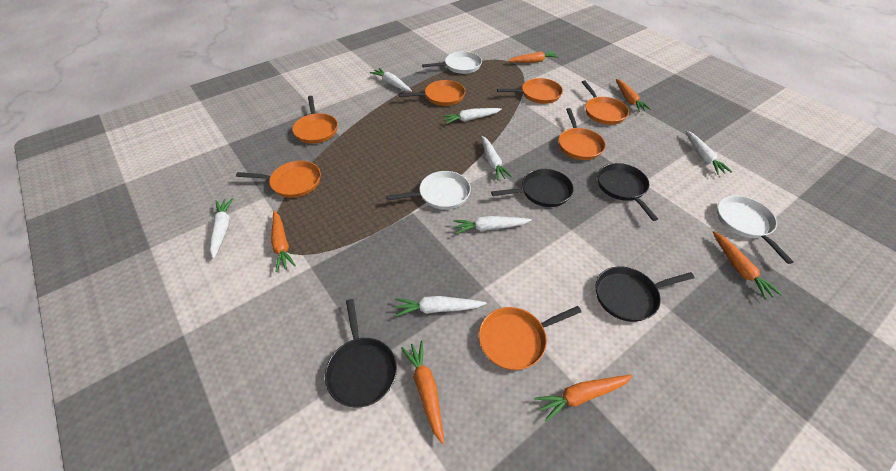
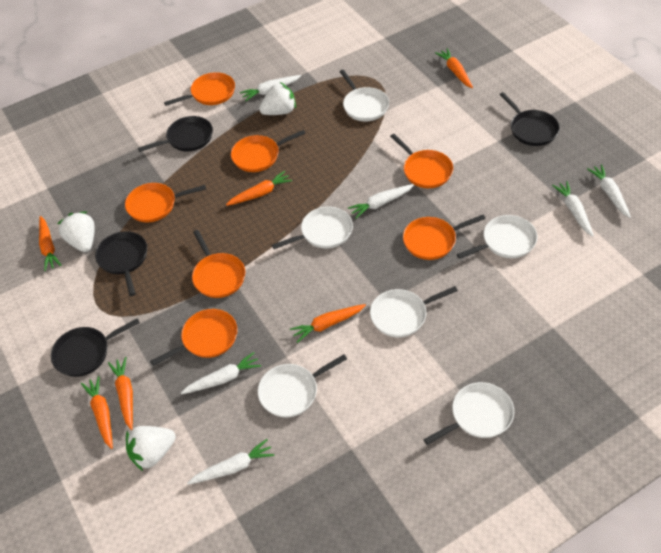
white carrot: [210,198,234,259] [370,68,412,92] [395,296,486,317] [442,108,502,124] [453,216,532,234] [481,136,512,181] [686,131,732,175] = 7 -> [181,352,261,394] [187,439,275,485] [240,75,301,101] [348,184,414,219] [552,181,594,237] [587,164,631,218] = 6
white pan: [386,171,471,210] [422,51,482,74] [717,195,794,264] = 3 -> [258,354,347,418] [272,206,353,249] [339,70,389,122] [370,286,458,338] [423,382,514,445] [457,215,537,259] = 6
white strawberry: none = 0 -> [57,212,95,252] [126,426,176,471] [259,82,296,115] = 3

